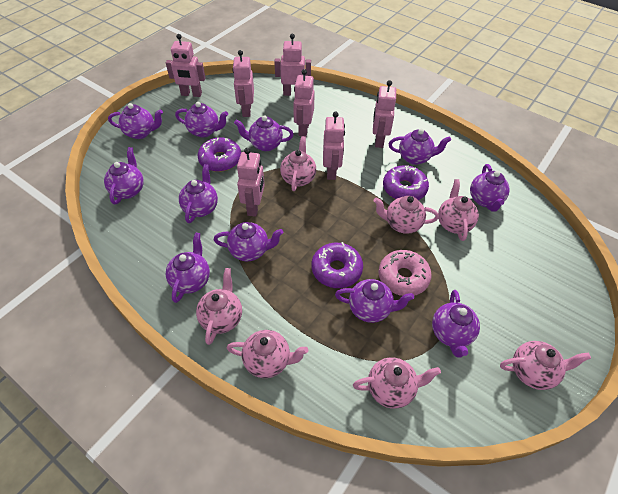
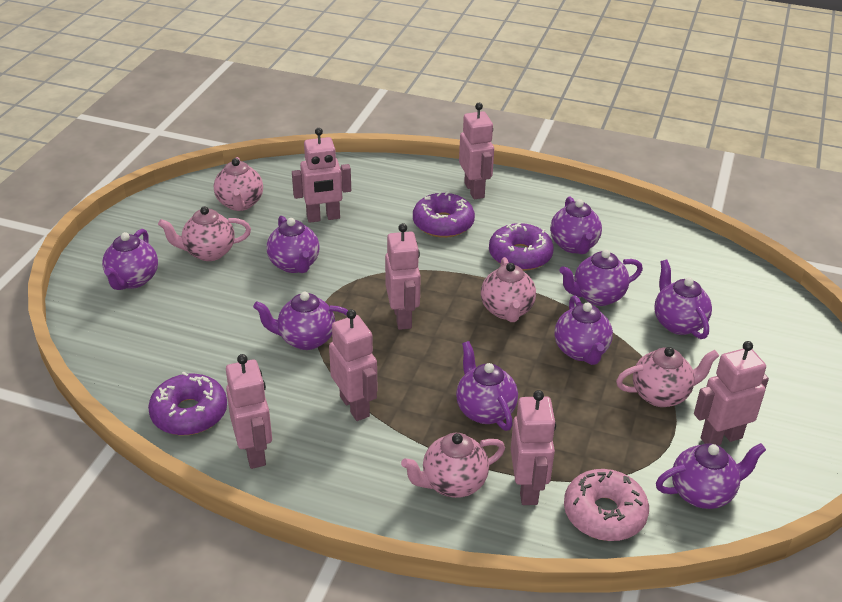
pink teapot: [196,268,242,345] [227,330,308,378] [280,136,316,191] [353,357,441,409] [374,196,439,234] [438,179,479,241] [500,341,591,390] = 7 -> [158,206,251,261] [214,157,263,211] [401,433,505,498] [481,257,536,322] [616,347,719,407] = 5
purple teapot: [104,147,144,204] [108,103,163,139] [166,233,210,303] [175,102,228,137] [179,164,218,223] [214,222,283,261] [234,115,293,151] [335,279,414,323] [389,129,451,165] [432,290,480,358] [470,164,510,212] = 11 -> [102,229,158,290] [253,292,348,350] [267,216,319,273] [456,341,518,431] [550,197,602,254] [554,296,613,365] [559,250,643,306] [654,260,712,339] [656,443,766,509] = 9

